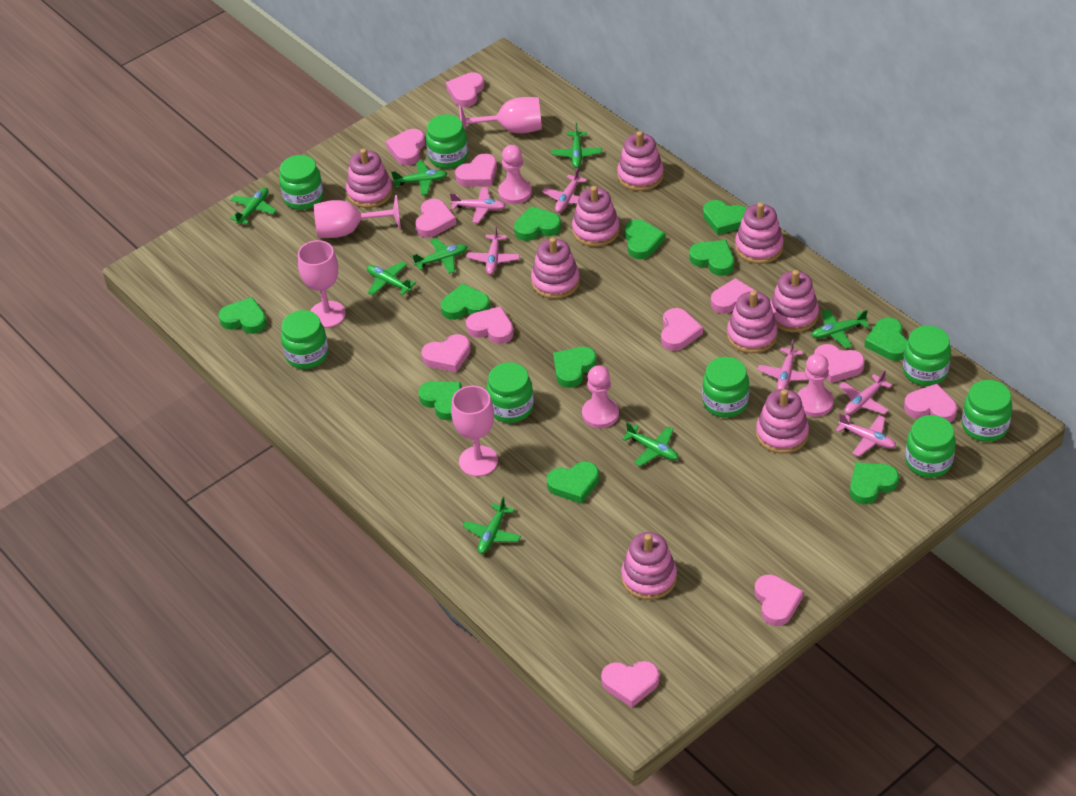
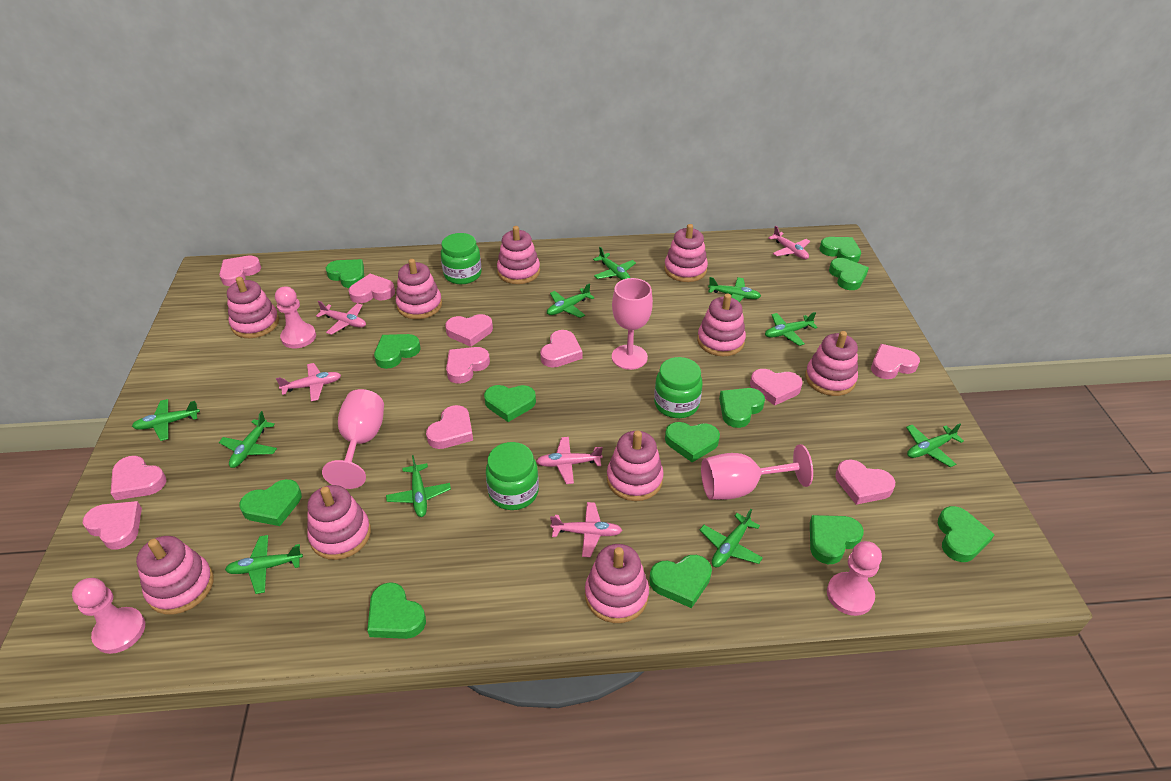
green heart: [218,297,267,334] [418,381,461,420] [441,283,490,320] [514,206,561,241] [547,461,599,504] [553,347,597,388] [625,220,665,259] [689,240,734,276] [703,200,747,235] [850,462,899,504] [864,318,908,361] = 11 -> [239,479,302,526] [326,259,364,288] [367,582,426,639] [374,334,421,369] [484,385,536,422] [649,555,712,608] [665,422,720,462] [719,388,765,428] [810,515,864,564] [820,237,861,263] [829,258,869,290] [938,506,995,562] = 12
green jar: [279,155,323,210] [281,310,328,369] [426,114,468,169] [486,362,534,423] [702,357,749,418] [903,326,951,386] [905,415,956,478] [962,380,1012,442] = 8 -> [441,233,482,284] [486,442,539,510] [654,357,703,418] = 3
green plane: [230,188,277,225] [367,261,416,296] [391,160,447,195] [412,238,467,274] [463,497,521,554] [551,123,602,168] [622,422,679,466] [811,309,869,348] = 8 -> [132,399,200,441] [219,411,277,468] [225,535,303,594] [386,455,451,517] [547,283,594,318] [593,247,636,280] [700,509,763,567] [708,277,761,302] [765,312,818,346] [906,423,964,467] = 10
pink goblet: [298,240,346,328] [314,194,401,238] [451,386,498,477] [459,97,542,133] = 4 -> [322,389,384,489] [612,278,653,370] [701,444,813,500] = 3
pink heart: [386,129,425,165] [415,199,456,238] [421,334,471,372] [446,72,484,107] [455,154,497,186] [466,306,514,344] [601,661,659,707] [661,308,703,351] [711,278,757,314] [755,575,803,626] [814,344,865,383] [904,384,957,422] = 12 -> [83,501,142,550] [111,456,167,500] [219,256,261,286] [348,273,395,303] [426,405,473,449] [445,314,493,347] [446,347,490,384] [540,330,583,368] [750,369,803,406] [835,459,895,505] [871,344,920,379] = 11
pink plane: [450,187,506,223] [466,226,520,275] [542,168,587,213] [757,340,809,390] [836,413,896,456] [839,370,892,415] = 6 -> [276,363,341,401] [316,301,366,335] [536,437,603,484] [550,502,623,557] [768,226,810,259] = 5
pink stacking toy: [346,148,393,208] [531,237,580,299] [572,186,620,247] [617,131,664,191] [621,532,677,600] [727,290,778,353] [735,202,784,264] [756,389,809,454] [770,270,819,332] = 9 -> [136,536,214,615] [227,277,279,338] [307,485,371,560] [396,259,442,319] [497,226,540,284] [585,544,649,623] [607,430,664,501] [664,224,708,282] [697,294,746,356] [805,331,858,396] = 10

